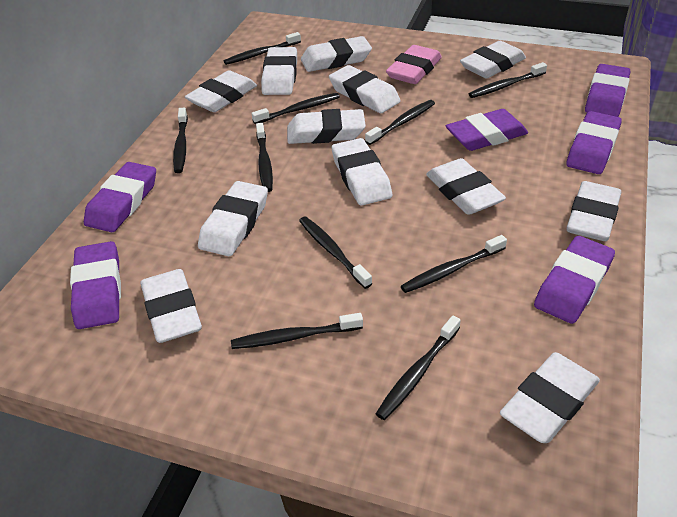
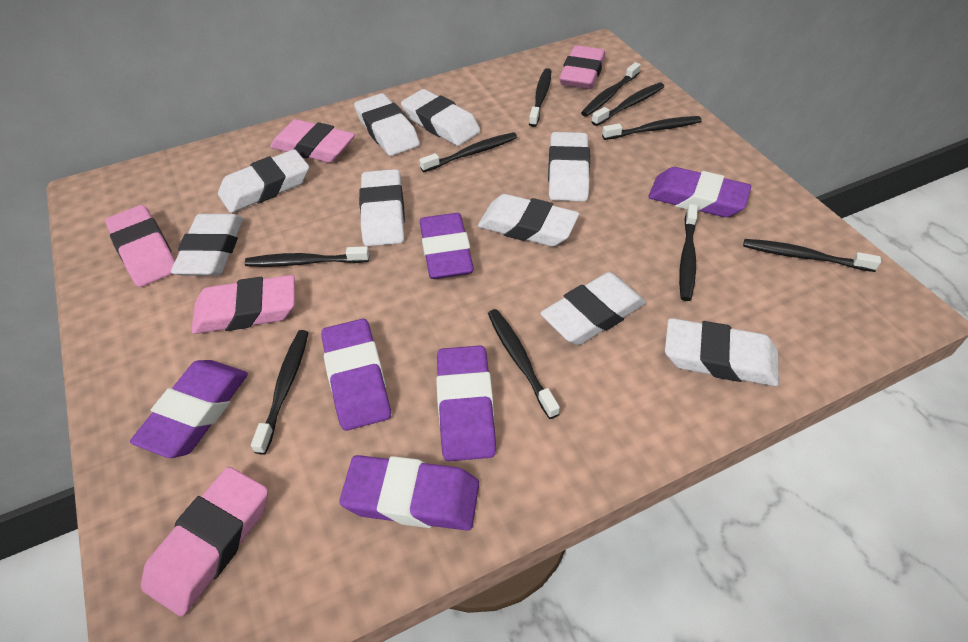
pink eraser: [386,45,442,84] = 1 -> [105,205,175,287] [141,467,268,617] [191,275,295,334] [270,119,355,163] [559,45,605,89] = 5
white eraser: [140,269,202,343] [185,70,257,112] [198,181,268,256] [261,47,297,95] [287,109,366,144] [301,36,372,72] [329,65,401,113] [332,138,392,205] [426,158,506,215] [460,41,526,79] [500,352,600,443] [567,181,621,241] = 12 -> [171,214,243,276] [218,149,309,213] [354,93,420,156] [359,169,405,246] [401,89,481,146] [478,194,579,247] [540,272,646,345] [548,132,590,201] [665,318,779,386] = 9

